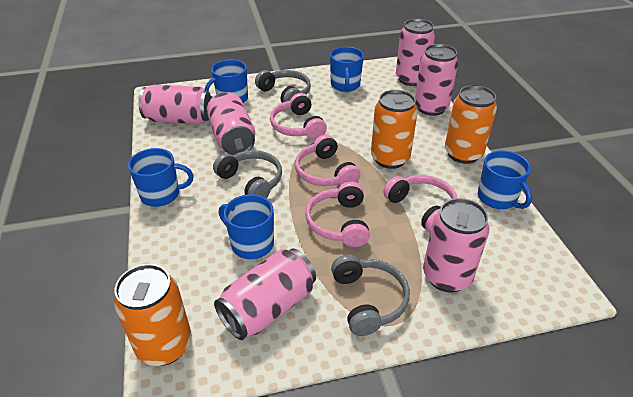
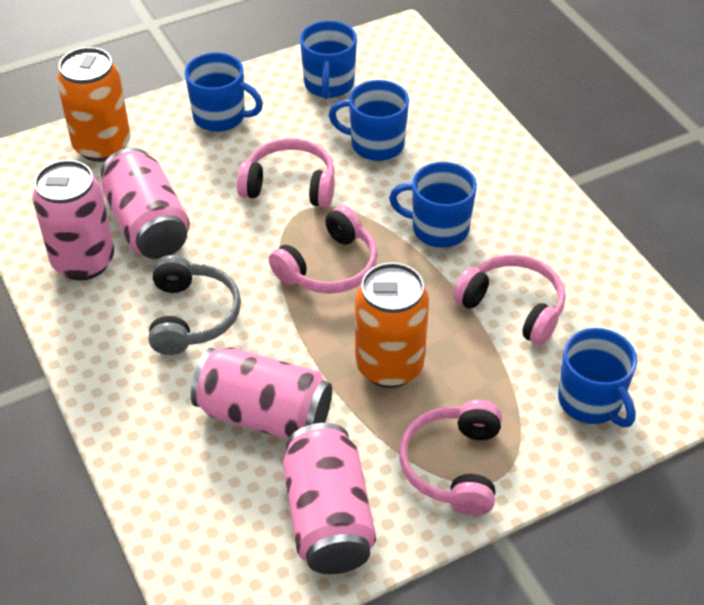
grey headphones: [213,150,282,198] [255,70,311,103] [331,255,410,336] = 3 -> [149,255,241,355] = 1
orange can: [114,264,192,366] [371,90,418,169] [445,85,497,164] = 3 -> [57,47,130,162] [355,262,429,388] = 2
pink can: [138,85,211,124] [206,92,255,155] [214,248,316,340] [396,19,435,86] [415,44,458,116] [423,198,489,292] = 6 -> [32,160,114,281] [101,148,190,259] [191,347,332,440] [283,423,376,574] = 4

